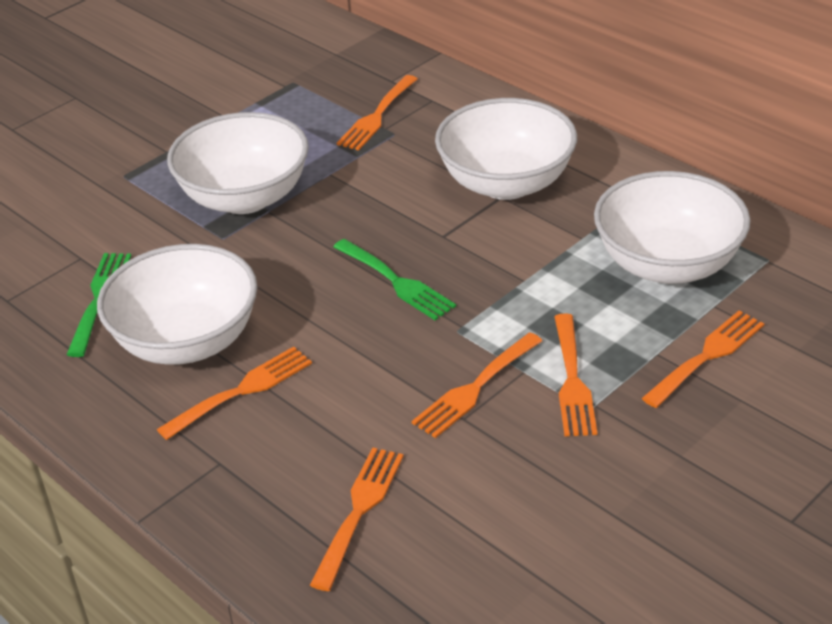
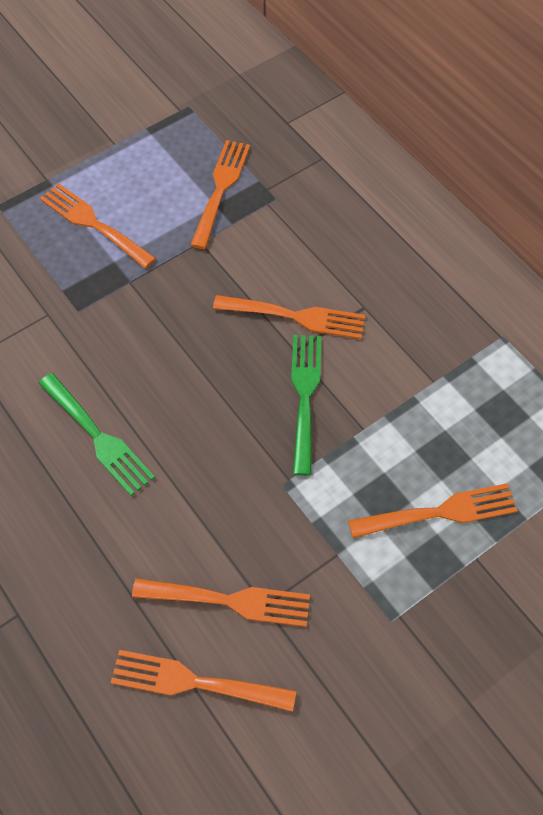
white bowl: [97,244,257,365] [167,112,309,214] [435,98,577,200] [594,171,750,284] = 4 -> none = 0

